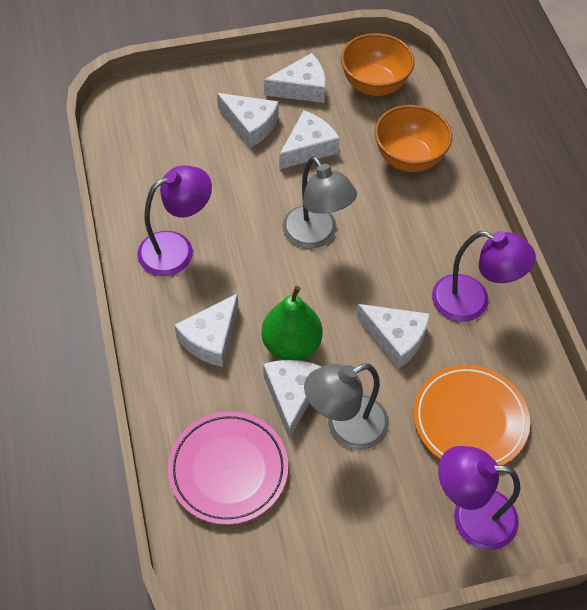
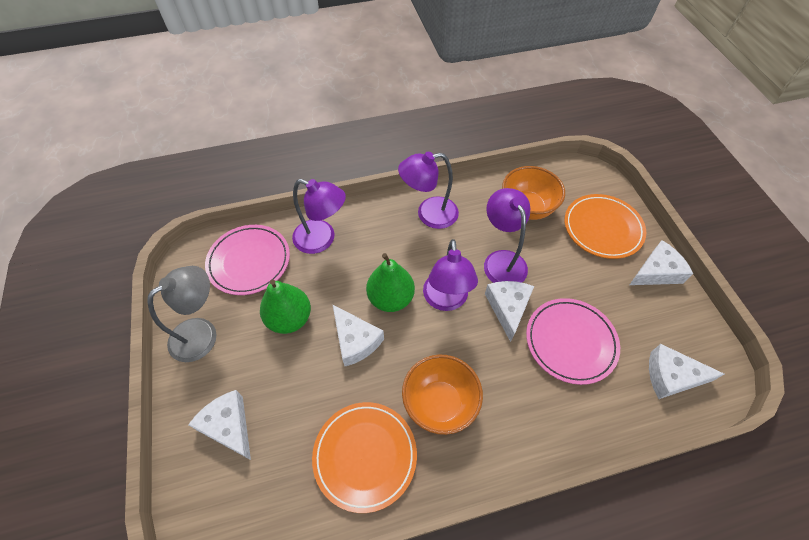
green pear: [261,286,323,360] = 1 -> [260,279,311,334] [366,253,415,312] = 2
grey lamp: [283,156,357,249] [304,364,389,450] = 2 -> [147,266,216,362] = 1
orange plate: [414,365,530,465] = 1 -> [312,402,417,513] [565,194,646,259] = 2
pink plate: [168,411,288,525] = 1 -> [205,225,290,295] [526,298,620,385] = 2
purple lamp: [138,165,212,276] [432,231,536,322] [438,446,520,550] = 3 -> [292,179,346,254] [398,152,459,229] [423,239,478,311] [484,188,530,283] = 4
white cheese: [174,293,238,367] [217,93,278,148] [263,360,322,439] [264,53,326,103] [279,110,340,169] [356,304,430,369] = 6 -> [188,390,251,460] [332,304,384,366] [485,281,534,342] [630,240,693,285] [649,344,724,399] = 5

